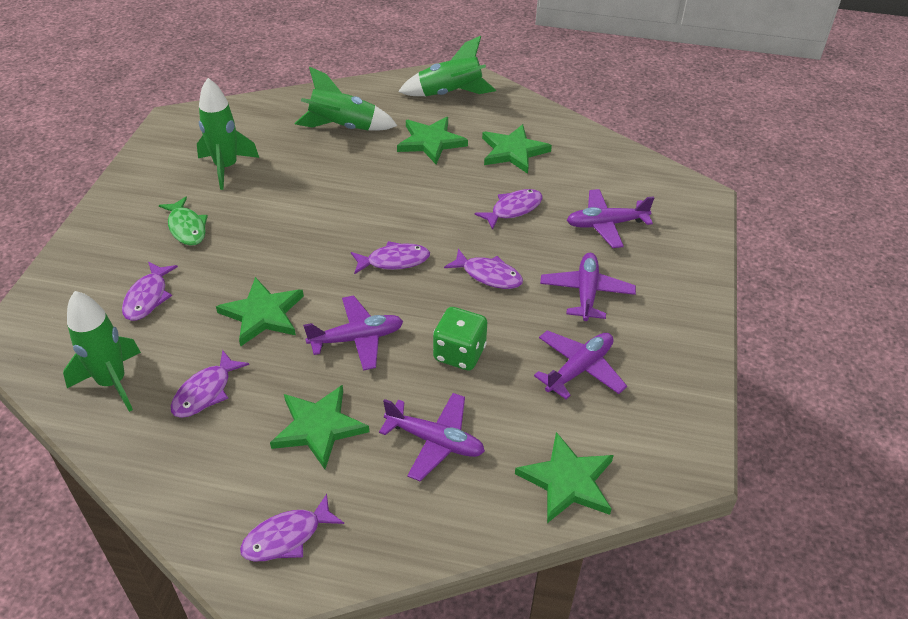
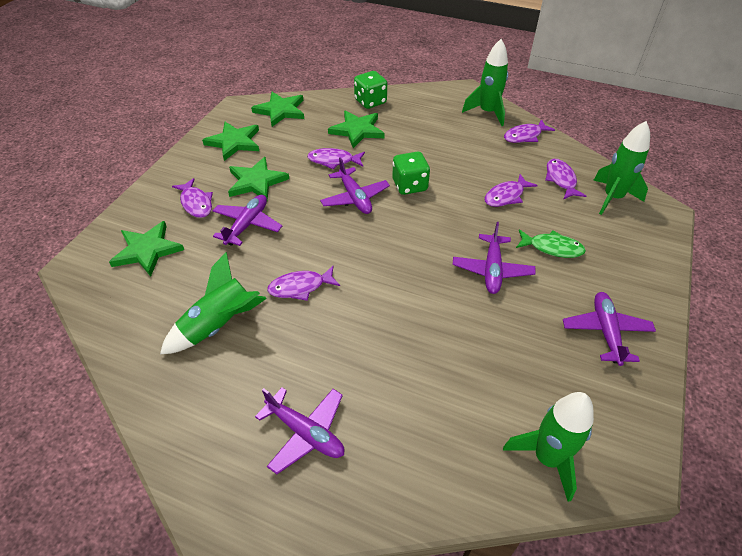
green dice: [433,307,487,371] = 1 -> [354,71,387,109] [392,152,430,195] = 2

